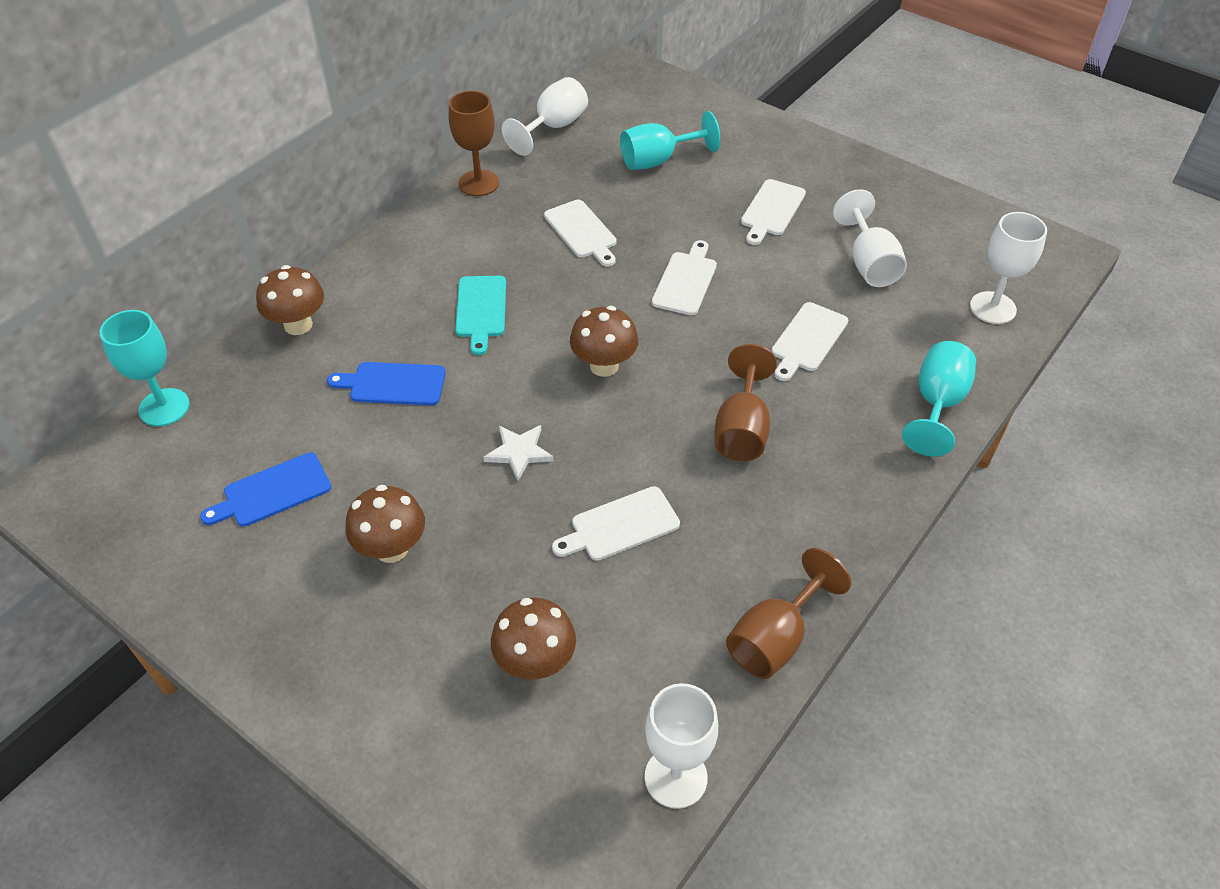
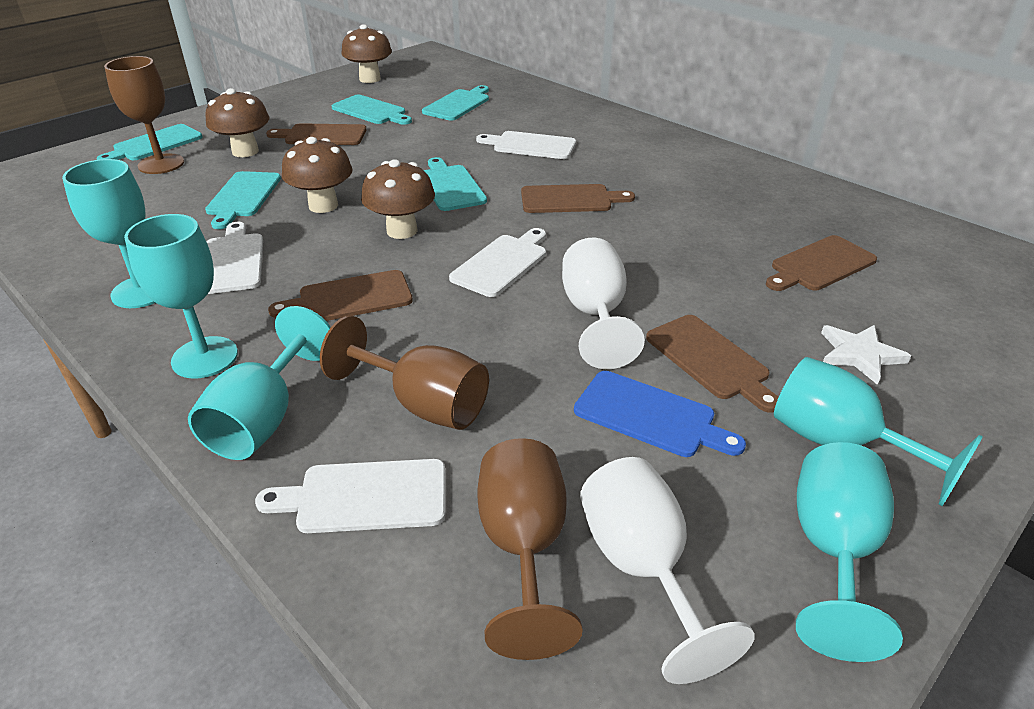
blue cutting board: [200,452,331,527] [327,362,445,405] = 2 -> [574,371,746,457] = 1
brown cutting board: none = 0 -> [266,123,366,145] [268,270,413,321] [521,184,635,213] [646,315,779,413] [766,235,877,291] = 5
turquoise cutting board: [455,276,506,355] = 1 -> [96,124,203,160] [205,171,281,229] [332,95,412,125] [422,85,489,121] [424,157,487,211] = 5
turquoise goblet: [99,310,190,426] [620,111,720,170] [902,341,976,456] = 3 -> [62,159,155,308] [124,214,238,379] [188,306,331,460] [774,357,983,506] [796,442,903,662] = 5
white cutting board: [544,200,617,267] [552,486,680,561] [652,240,717,315] [741,179,806,245] [771,302,848,381] = 5 -> [207,222,263,294] [255,459,445,533] [449,228,546,297] [476,131,576,159] = 4
white goblet: [502,77,588,156] [645,683,718,809] [833,189,907,287] [970,212,1047,324] = 4 -> [562,238,645,369] [580,457,755,684] = 2

